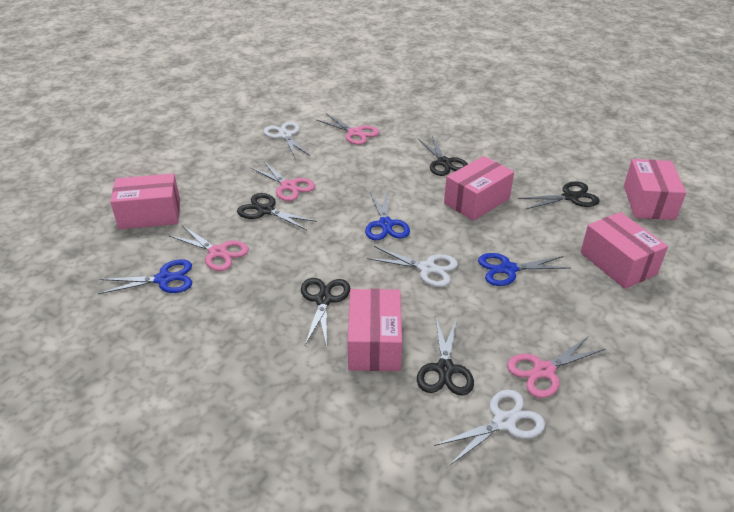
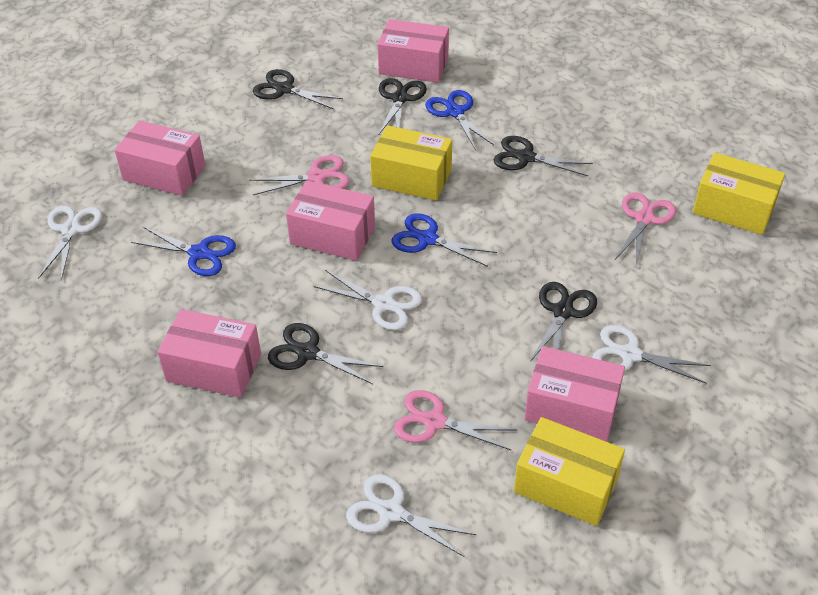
pink scissors: [170,225,249,271] [251,161,315,201] [317,114,379,145] [507,336,605,398] = 4 -> [249,155,350,195] [394,390,517,450] [615,192,676,264] = 3
white scissors: [264,122,310,157] [367,246,458,287] [434,390,545,466] = 3 -> [38,206,102,281] [314,270,422,330] [346,474,476,557] [592,325,711,384] = 4
yellow box: none = 0 -> [370,126,452,201] [514,417,625,526] [693,153,785,235] = 3

